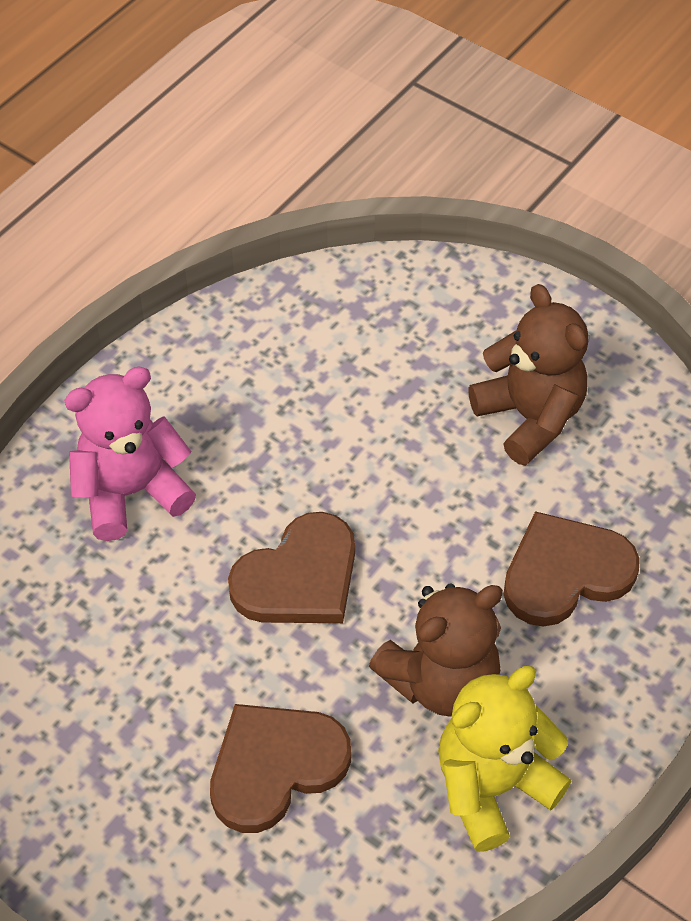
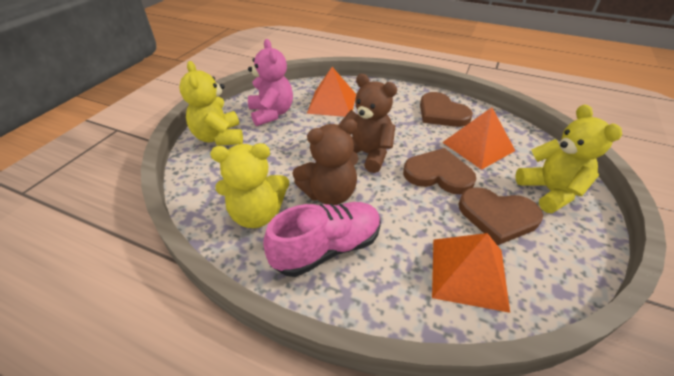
orange pyramid: none = 0 -> [307,67,356,117] [432,233,510,313] [442,107,515,170] = 3
pink shoe: none = 0 -> [263,202,381,277] = 1
yellow teddy bear: [438,666,571,852] = 1 -> [179,61,243,146] [210,143,289,228] [515,104,622,213] = 3

